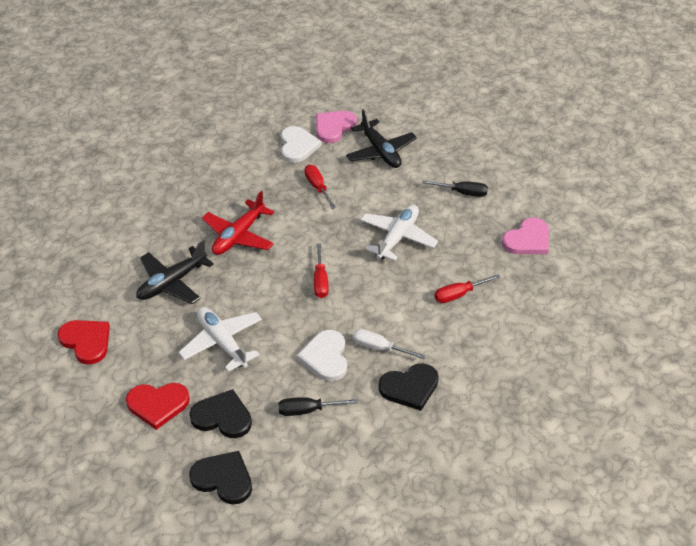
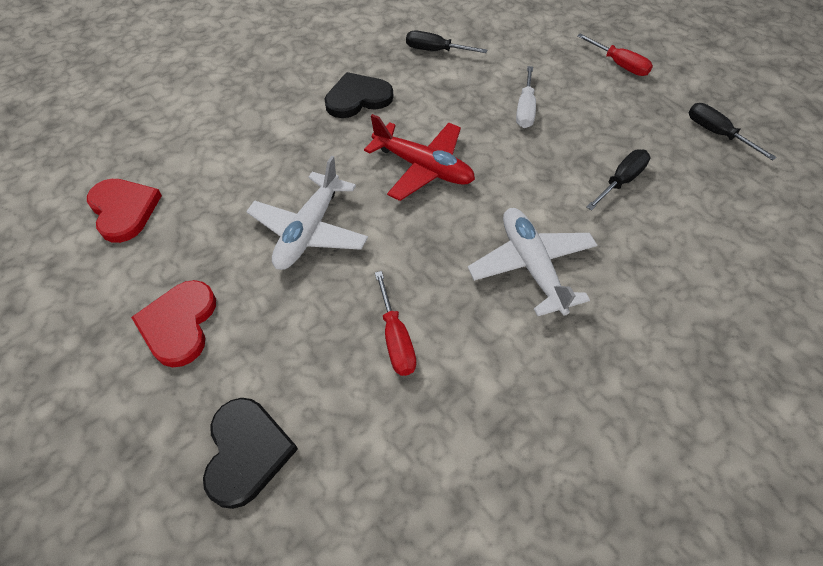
black heart: [189,389,252,438] [189,451,252,505] [378,363,439,411] = 3 -> [203,398,298,509] [324,72,394,118] = 2
black plane: [136,240,214,304] [346,109,417,168] = 2 -> none = 0
black screwdriver: [278,397,358,416] [422,180,488,197] = 2 -> [406,31,487,53] [586,149,650,211] [688,103,776,161] = 3
pink heart: [316,111,357,143] [502,218,549,254] = 2 -> none = 0
red screwdriver: [305,165,336,209] [314,243,329,298] [434,274,501,303] = 3 -> [375,271,416,376] [577,34,653,76] = 2
white heart: [281,126,322,163] [297,330,347,381] = 2 -> none = 0

